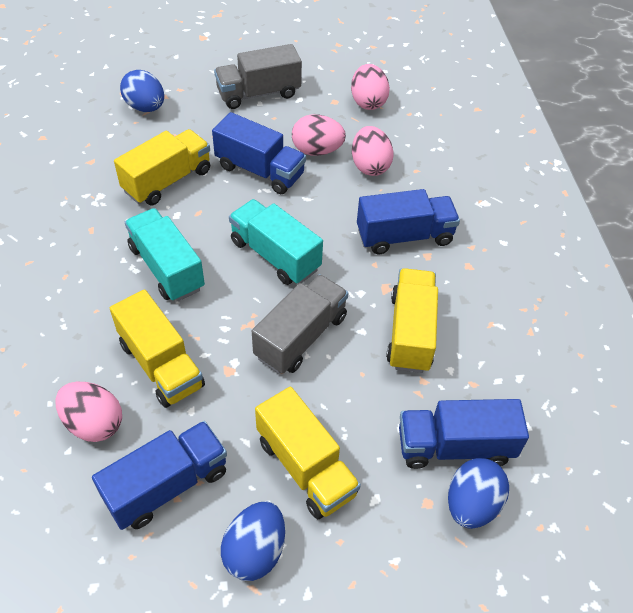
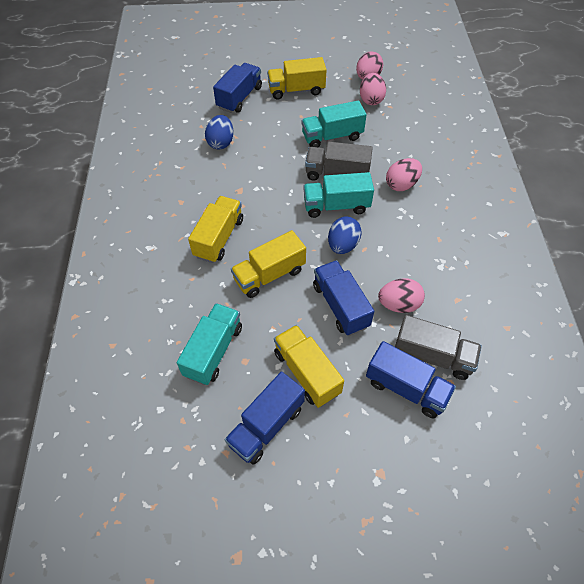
blue egg: [120,70,164,112] [221,502,285,581] [448,458,509,529] = 3 -> [205,115,233,149] [328,216,362,254] = 2
turquoise truck: [125,208,205,302] [229,199,323,285] = 2 -> [177,303,242,385] [302,101,367,147] [303,172,374,218] = 3

